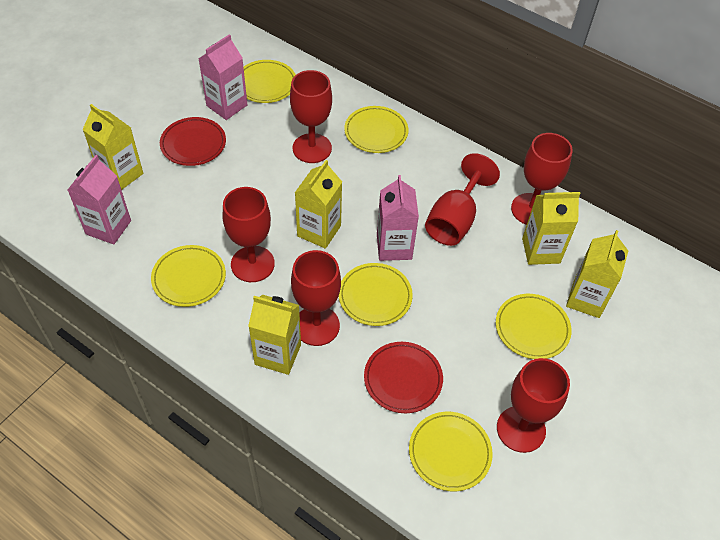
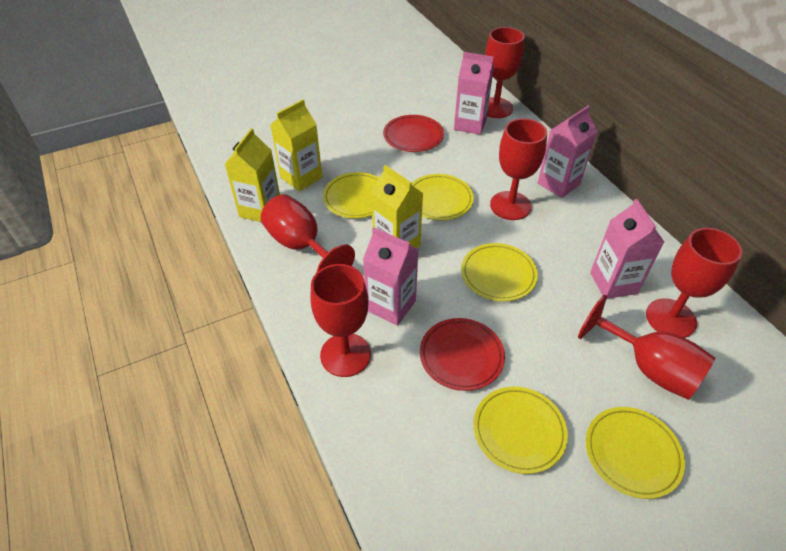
pink carton: [68,155,131,244] [198,34,248,120] [377,175,419,261] = 3 -> [363,228,419,326] [454,52,494,135] [538,106,597,198] [590,199,664,299] = 4
yellow carton: [82,104,143,190] [248,295,301,375] [295,160,342,249] [522,192,580,265] [566,230,628,318] = 5 -> [224,128,280,222] [271,99,322,191] [371,165,423,248] = 3
yellow plate: [151,245,226,307] [243,60,296,103] [338,263,413,326] [344,106,408,153] [409,412,493,491] [496,294,572,359] = 6 -> [323,172,379,218] [412,174,474,220] [461,243,538,301] [473,387,568,474] [586,407,685,499] = 5

